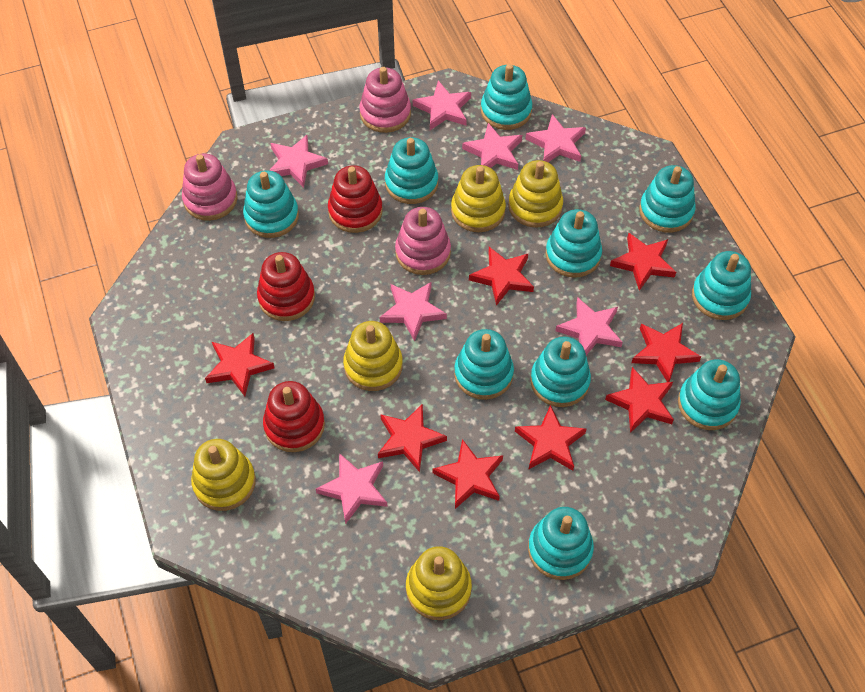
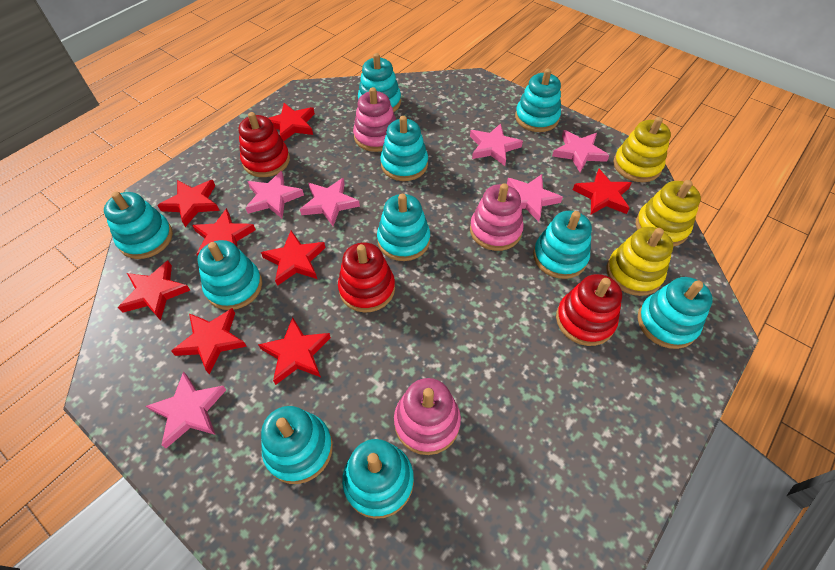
pink star: [269,135,328,188] [316,453,388,524] [379,282,447,341] [413,80,471,130] [462,123,522,170] [526,114,586,162] [555,297,623,355] = 7 -> [146,371,226,448] [246,171,304,219] [300,178,360,226] [470,123,523,166] [507,174,563,222] [552,130,609,172] = 6
yellow stacking toy: [191,439,256,511] [343,321,403,391] [406,546,472,620] [451,165,506,232] [508,160,563,228] = 5 -> [607,227,673,296] [613,117,671,182] [636,180,701,247] = 3

